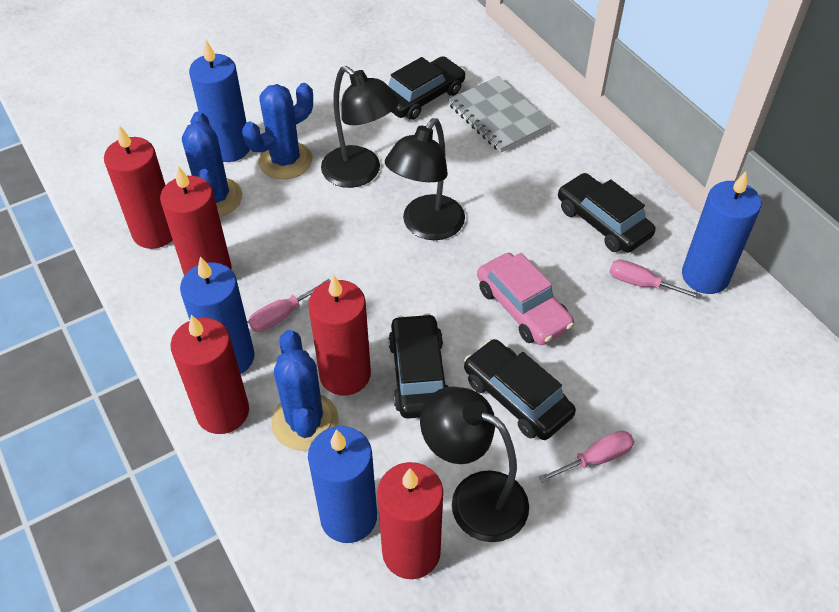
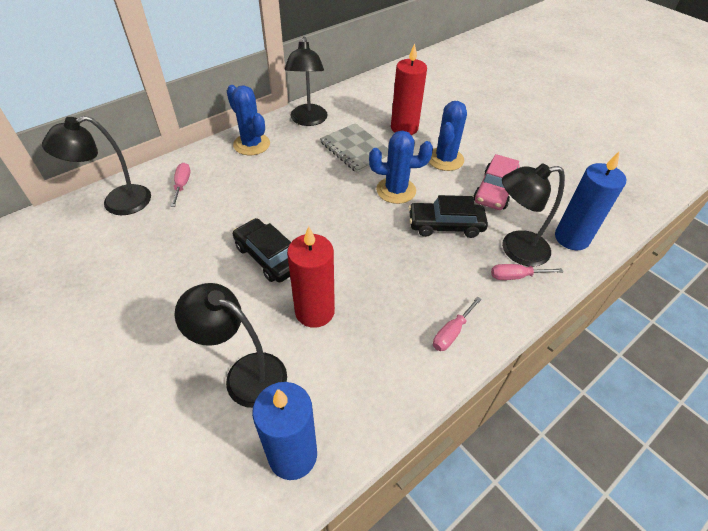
black car: [388,56,466,120] [388,313,448,419] [464,339,576,440] [558,173,656,253] = 4 -> [233,218,291,282] [408,195,488,238] = 2
black lamp: [321,66,399,188] [385,118,465,240] [420,386,529,542] = 3 -> [42,116,151,215] [175,283,287,408] [285,37,328,126] [502,163,565,267] = 4
blue candle: [180,256,255,374] [189,40,250,162] [308,426,377,543] [682,171,761,294] = 4 -> [252,382,317,480] [555,151,626,250] = 2
red candle: [104,125,173,249] [160,166,232,275] [170,315,249,434] [308,275,371,395] [377,462,443,579] = 5 -> [287,226,335,328] [391,43,427,135] = 2

